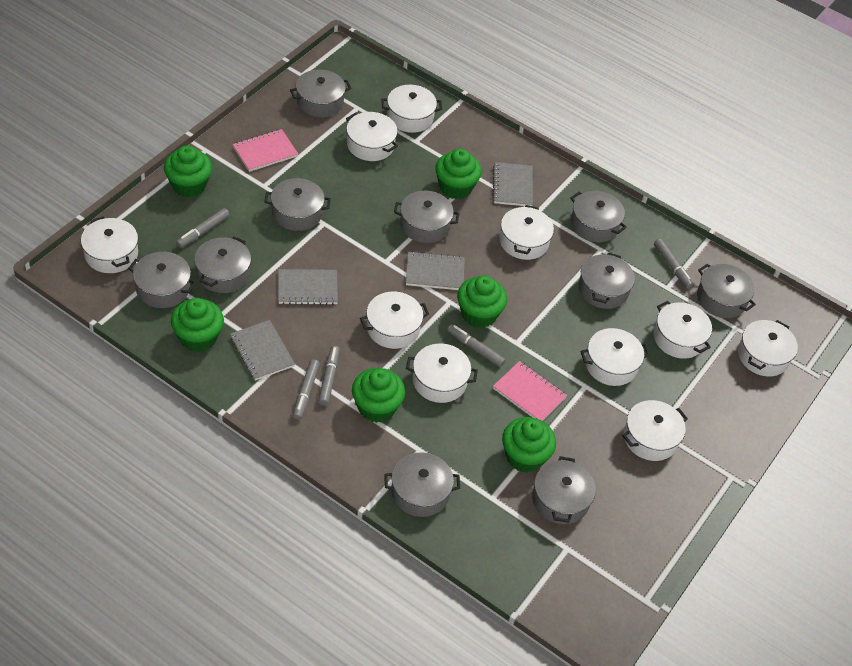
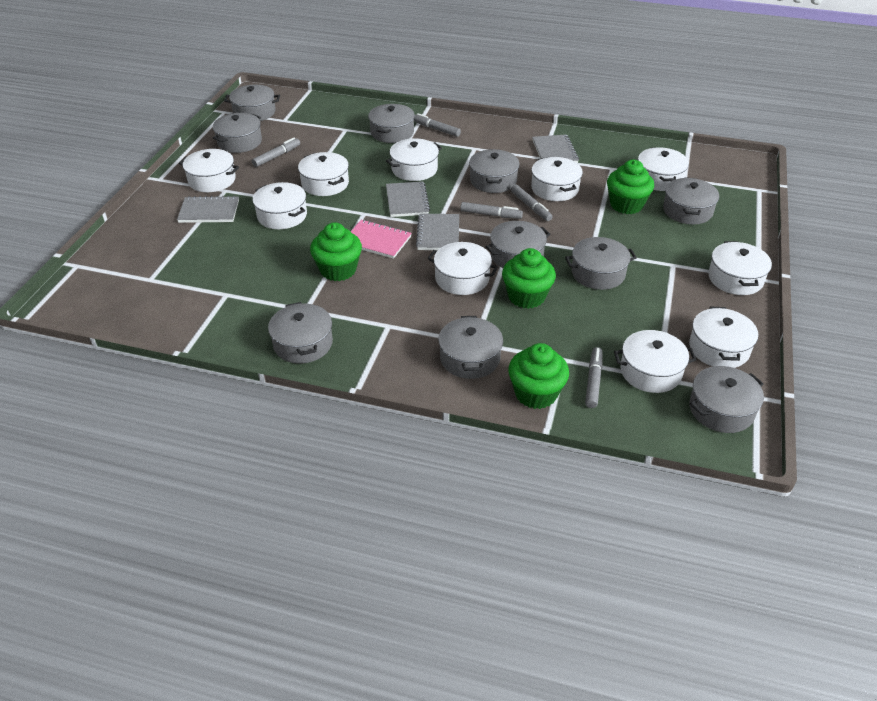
green cupcake: [164,146,212,198] [171,298,224,352] [352,368,405,423] [435,148,482,199] [457,275,507,328] [502,417,556,473] = 6 -> [310,222,362,281] [502,248,556,309] [508,343,569,409] [607,160,654,214] = 4
pink notebook: [233,129,298,172] [493,361,567,421] = 2 -> [351,220,412,259] = 1

